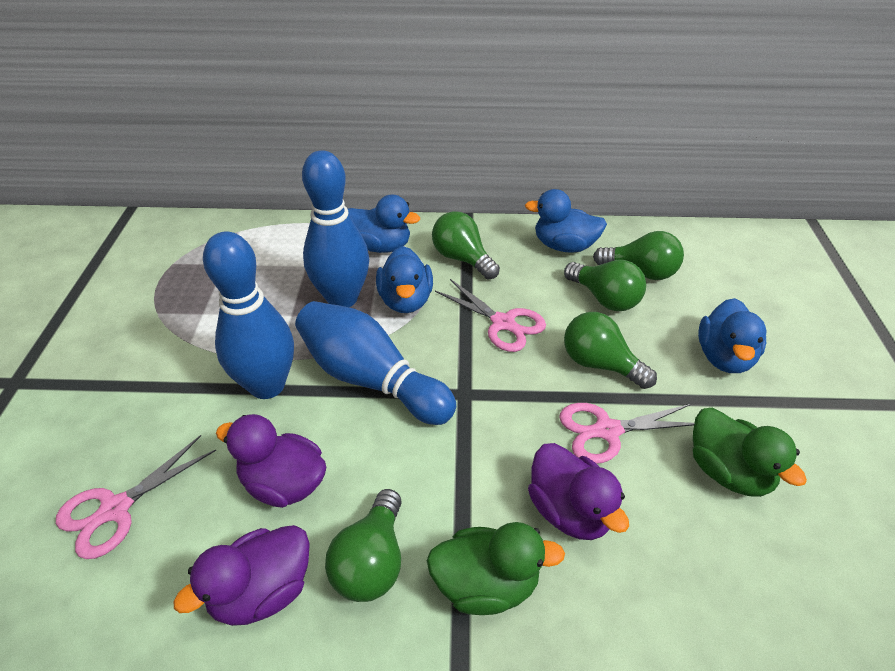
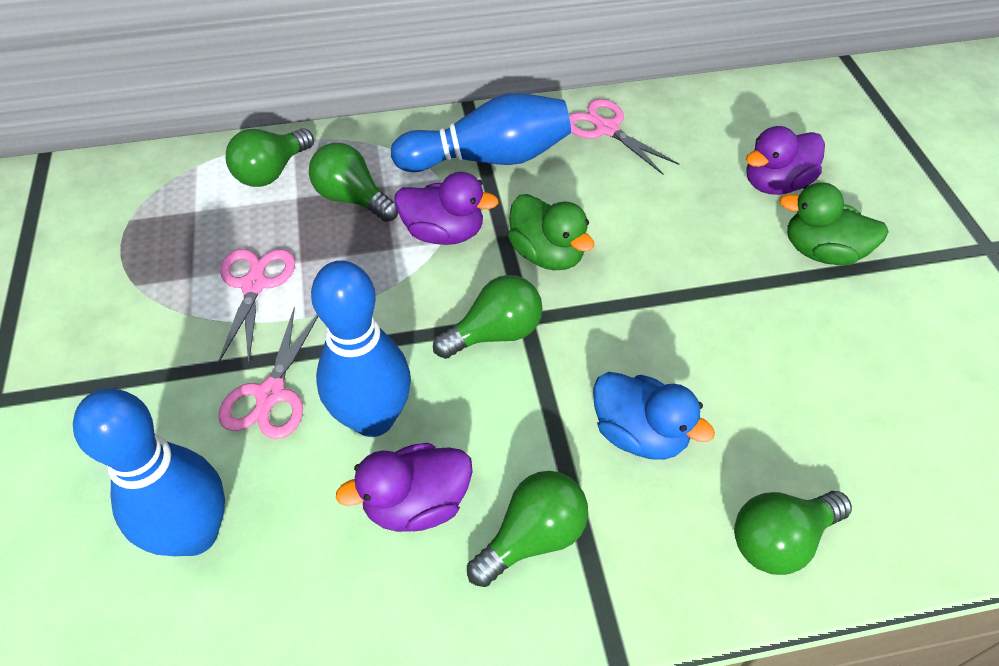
blue duck: [348,194,420,253] [376,246,433,313] [525,189,607,253] [698,298,766,373] = 4 -> [593,372,715,460] = 1

